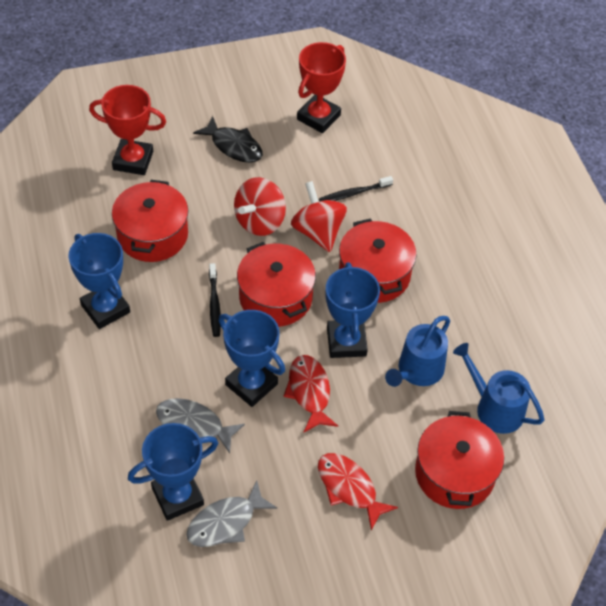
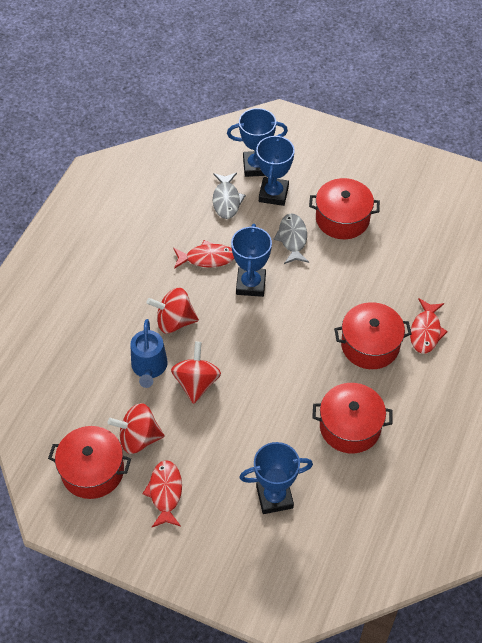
black fish: [193,116,263,163] = 1 -> none = 0
black toothbrush: [209,263,221,337] [319,176,393,202] = 2 -> none = 0
blue watering can: [385,316,450,387] [453,343,544,434] = 2 -> [130,319,168,388] = 1
red fish: [283,355,338,432] [318,453,398,531] = 2 -> [143,460,182,527] [173,240,234,269] [410,298,448,354] = 3
red spinning top: [234,177,286,236] [291,181,347,252] = 2 -> [107,403,164,454] [147,288,199,333] [171,342,221,404] = 3
red trophy: [89,85,166,175] [297,42,346,133] = 2 -> none = 0

